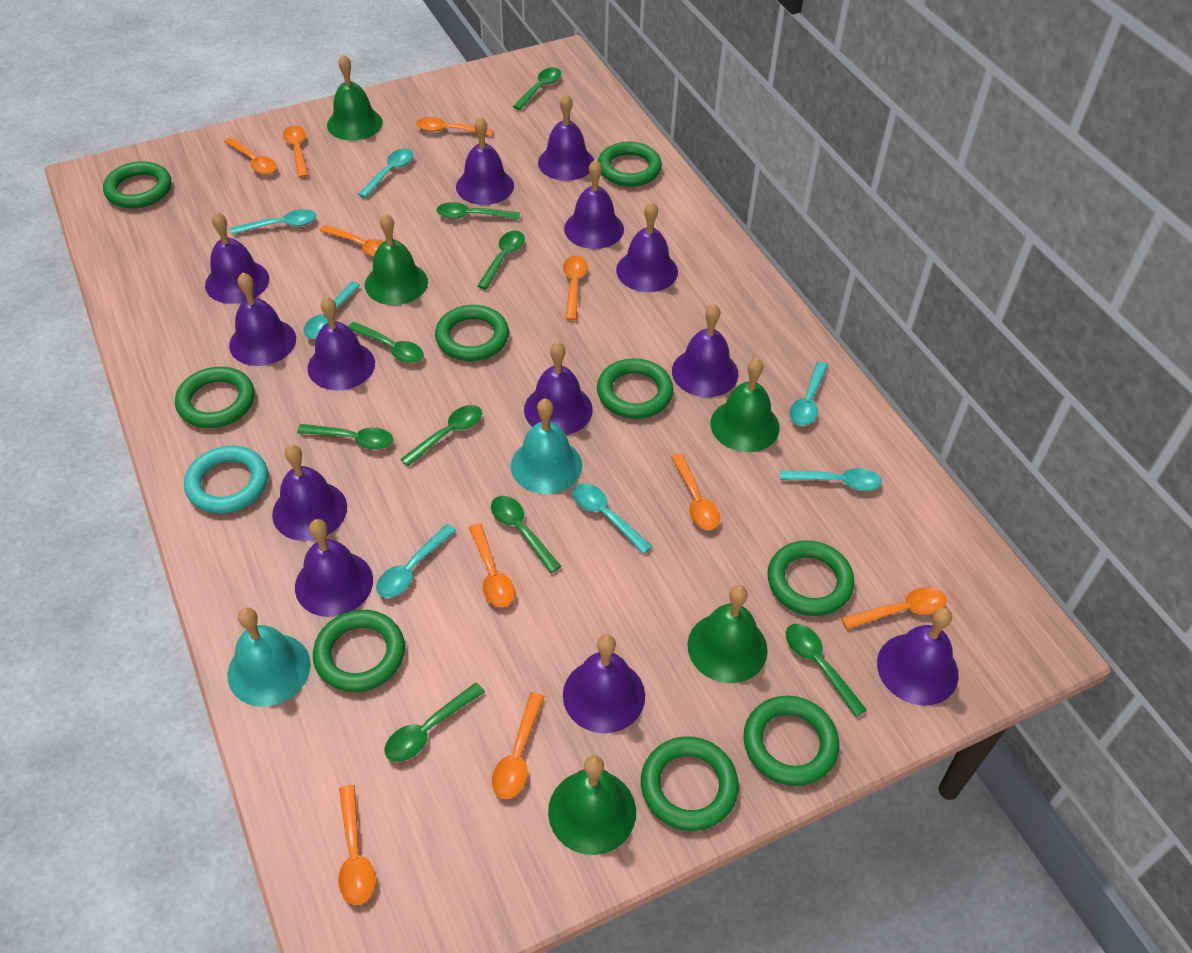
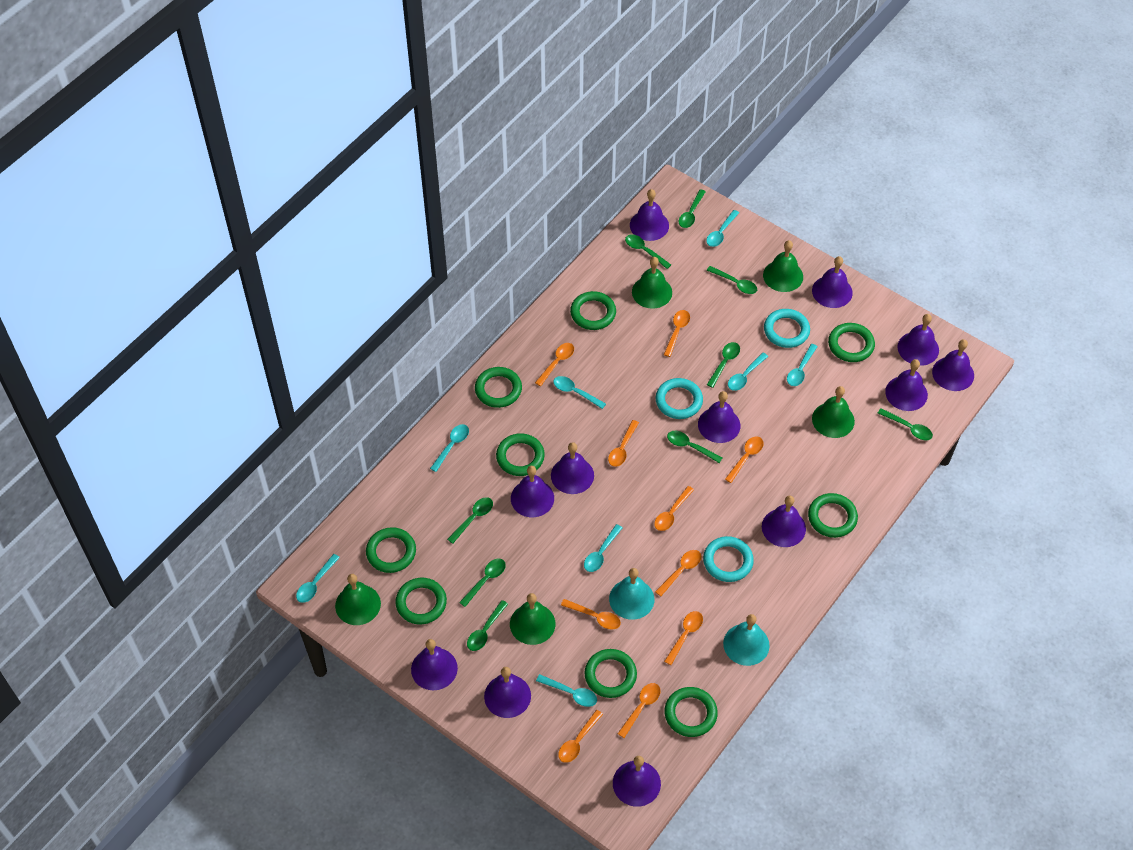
purple bell: [205,212,269,304] [229,272,296,366] [272,444,347,541] [295,519,373,617] [308,297,375,390] [456,117,514,205] [524,341,593,435] [538,94,594,181] [563,634,645,733] [564,159,624,249] [616,202,678,292] [672,304,738,397] [877,607,959,706] = 13 -> [411,639,458,690] [484,667,531,718] [511,466,554,517] [551,442,594,494] [613,756,661,807] [630,189,669,241] [698,391,740,443] [762,495,806,547] [812,256,853,308] [885,359,928,411] [897,314,939,366] [932,339,974,391] = 12
turquoise ring: [184,446,268,514] = 1 -> [656,378,703,419] [703,536,754,582] [764,309,810,348] = 3
turquoise spoon: [231,209,316,235] [303,282,360,339] [358,148,413,198] [376,524,456,598] [572,483,653,554] [780,468,882,491] [790,361,828,426] = 7 -> [296,554,340,603] [430,424,469,472] [536,674,597,707] [553,376,606,409] [584,524,623,572] [706,210,739,247] [728,353,768,391] [787,344,818,386] = 8

